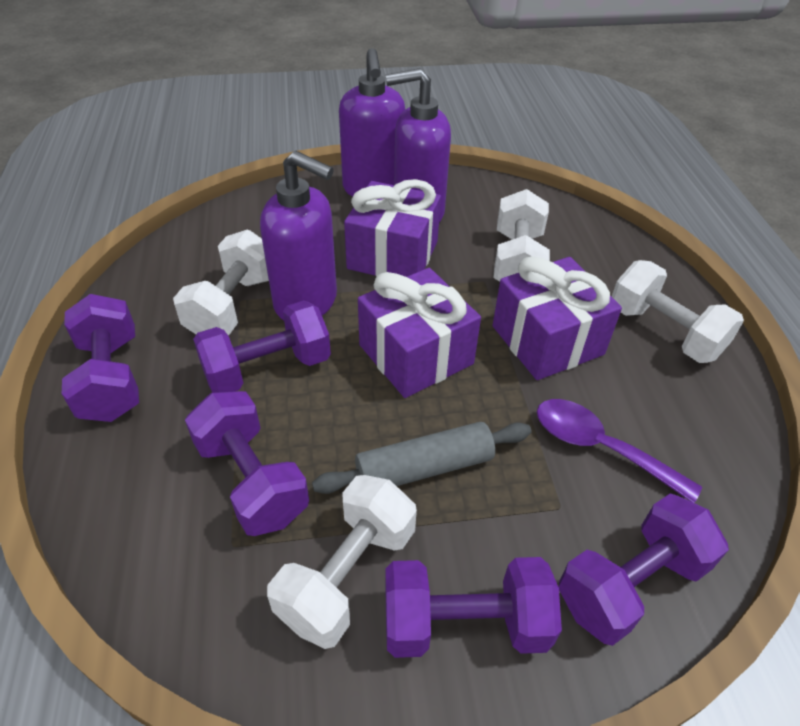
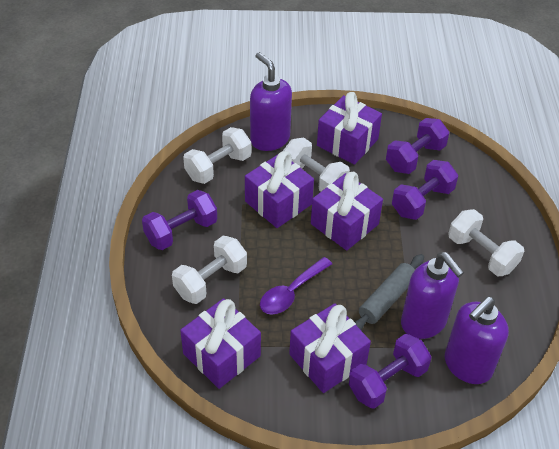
purple dumbbell: [62,294,139,422] [185,391,309,536] [193,300,331,393] [385,557,562,658] [559,494,729,646] = 5 -> [142,190,217,250] [349,334,432,409] [386,118,449,174] [392,160,458,220] = 4
purple gift: [344,179,441,277] [358,268,481,398] [492,256,622,380] = 3 -> [180,298,261,389] [245,151,314,228] [289,303,371,393] [311,172,383,251] [317,92,382,165] = 5

